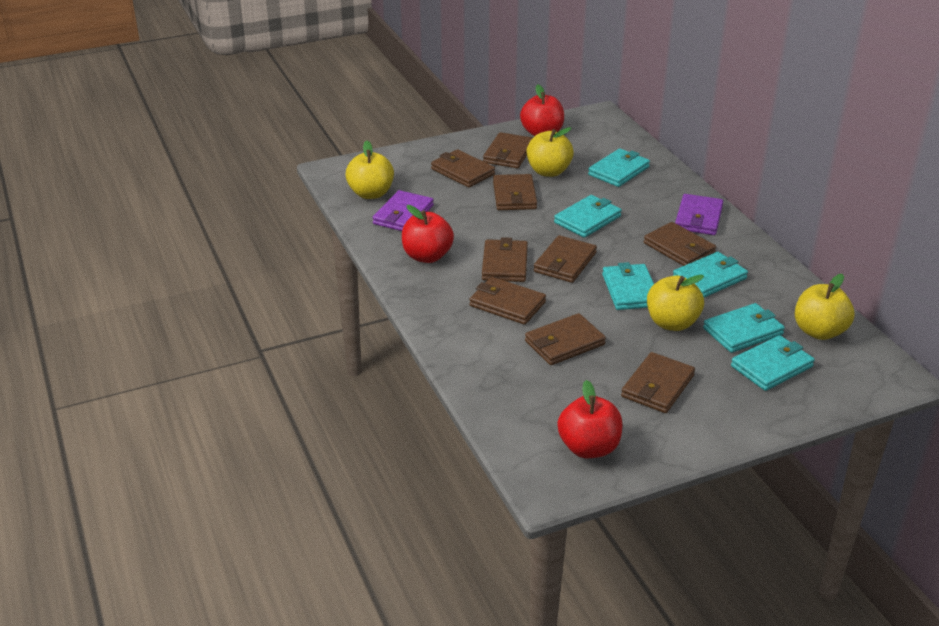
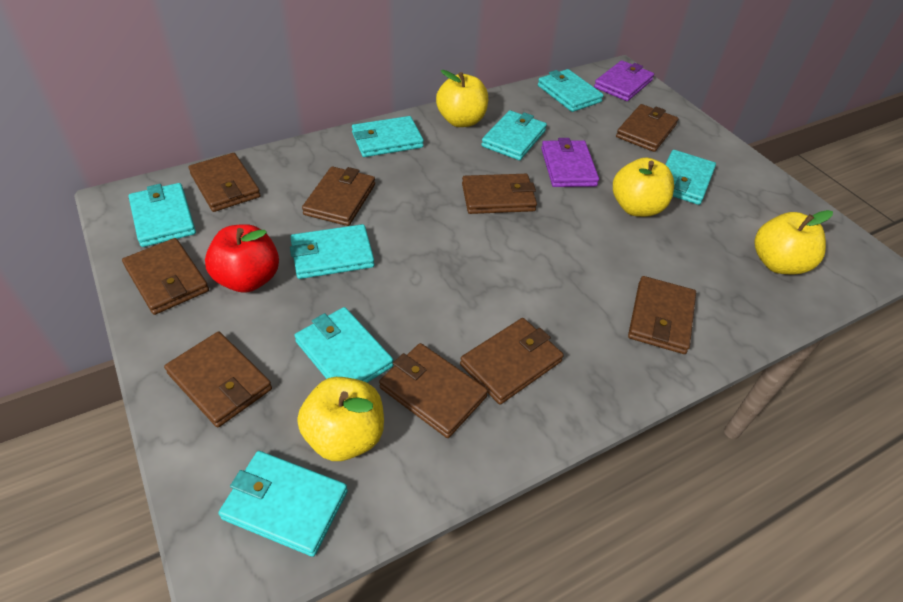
red apple: [402,205,454,263] [520,84,564,136] [558,380,622,458] = 3 -> [205,224,279,293] = 1
turquoise wallet: [554,195,622,238] [588,148,650,187] [602,262,654,310] [673,252,748,298] [703,303,785,353] [731,335,815,391] = 6 -> [128,183,196,247] [219,451,348,557] [290,224,375,279] [295,307,393,383] [352,116,424,157] [481,110,547,160] [538,69,604,112] [665,150,716,205] = 8

